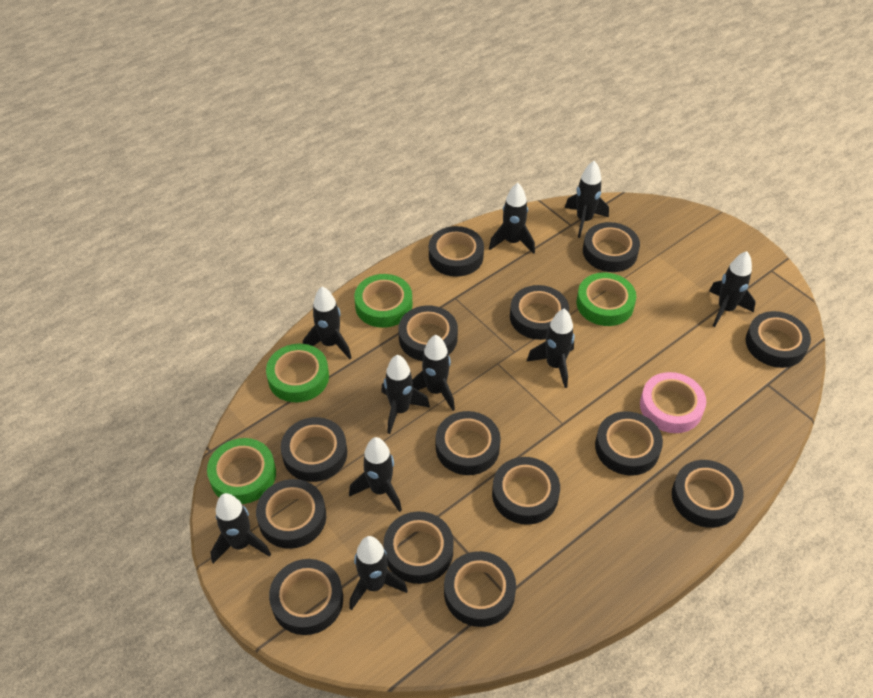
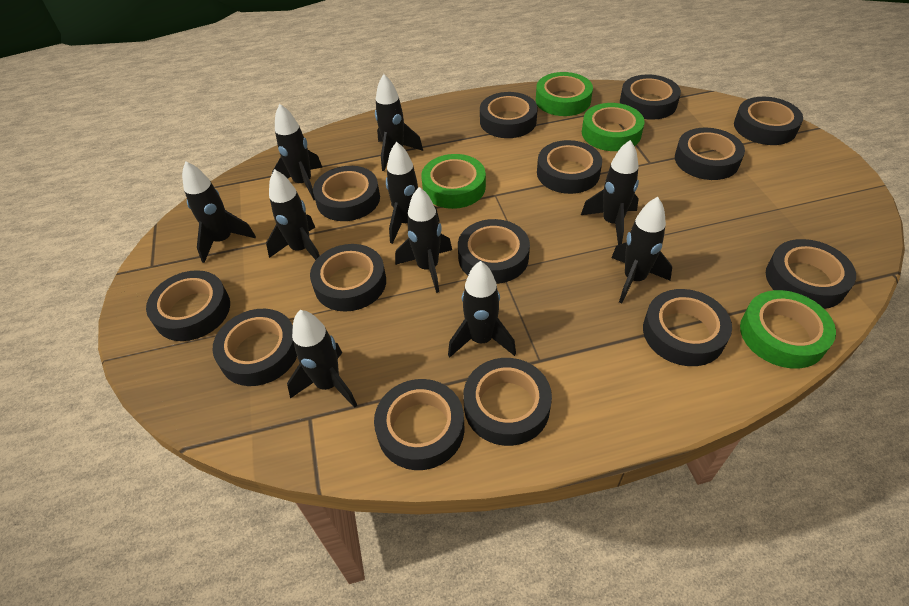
pink tape: [640,372,706,433] = 1 -> none = 0

